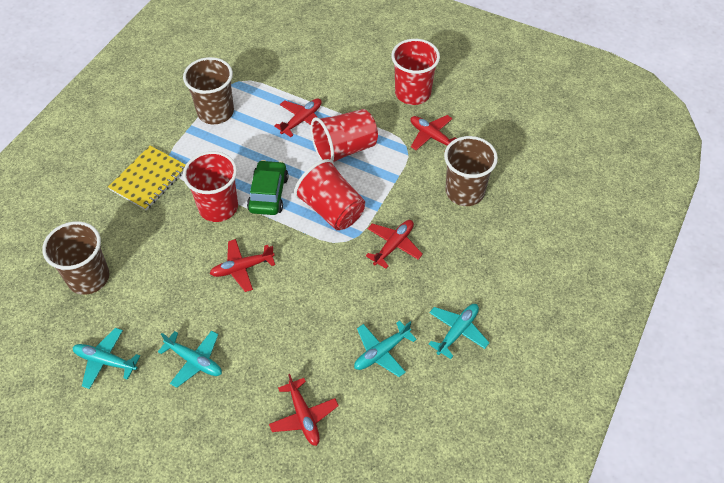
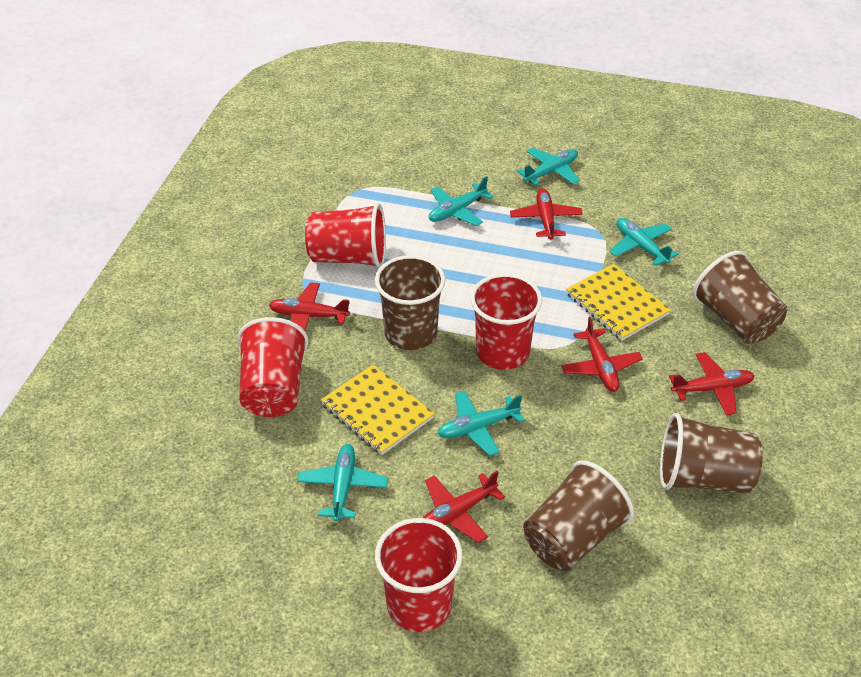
brown cup: [42,221,109,295] [183,57,234,124] [444,136,498,206] = 3 -> [375,255,445,350] [523,460,634,571] [660,413,763,494] [693,251,788,344] = 4
green car: [247,160,288,215] = 1 -> none = 0
turquoise plane: [73,328,140,389] [158,330,222,388] [354,321,417,377] [429,304,489,359] = 4 -> [297,444,388,522] [429,176,494,226] [438,391,525,456] [517,148,580,185] [610,218,678,266] = 5
yellow notebook: [108,146,186,210] = 1 -> [321,365,434,455] [566,264,671,341] = 2

